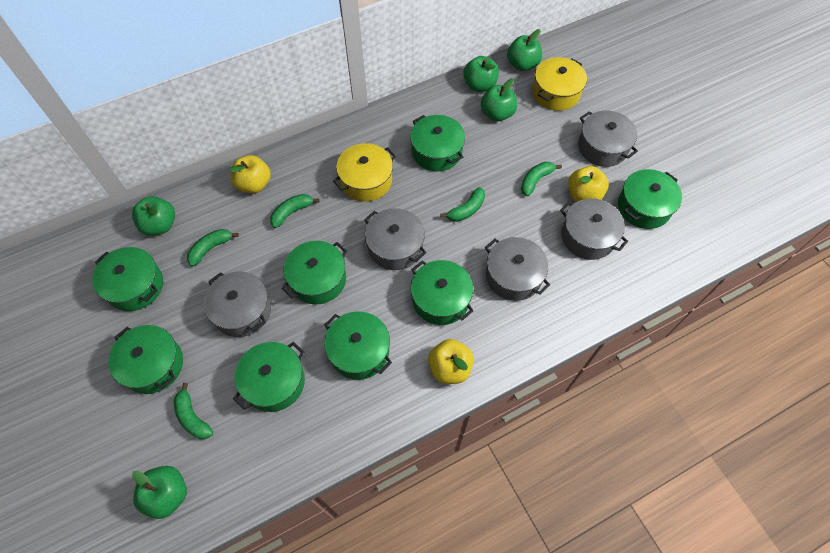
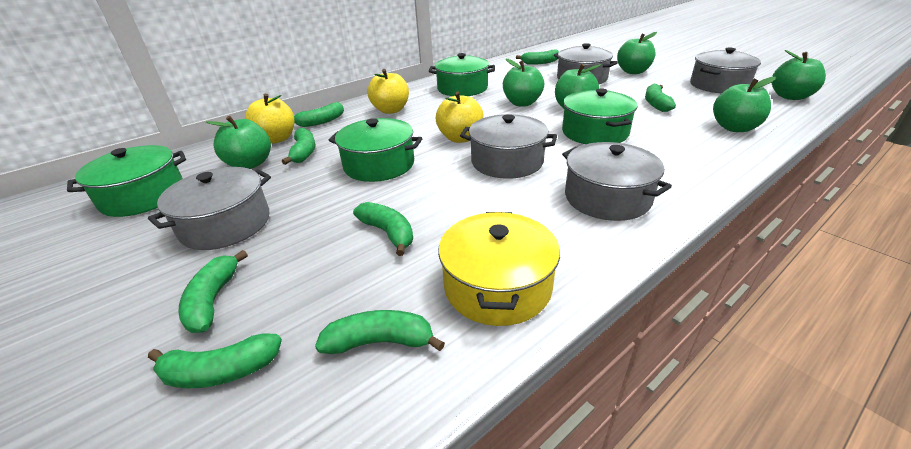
green apple: [132,196,175,236] [132,466,187,519] [463,56,499,92] [481,78,517,121] [507,29,542,71] = 5 -> [206,116,271,169] [503,59,544,106] [555,64,601,109] [617,32,657,74] [713,77,776,132] [772,50,826,100] = 6
green banana: [174,383,213,439] [187,229,239,266] [270,194,320,228] [440,187,485,222] [521,162,562,196] = 5 -> [148,333,282,388] [178,250,248,333] [282,128,315,165] [294,102,344,127] [315,310,445,354] [353,202,413,256] [516,49,559,65] [645,84,676,112] = 8
green pot: [92,247,163,311] [108,325,183,394] [233,342,305,412] [282,241,347,305] [324,312,392,380] [410,115,465,171] [411,260,473,325] [618,169,682,229] = 8 -> [67,145,186,217] [329,118,422,182] [429,53,495,96] [562,88,638,144] = 4
yellow pot: [333,143,396,202] [533,57,587,111] = 2 -> [438,212,560,326] = 1

